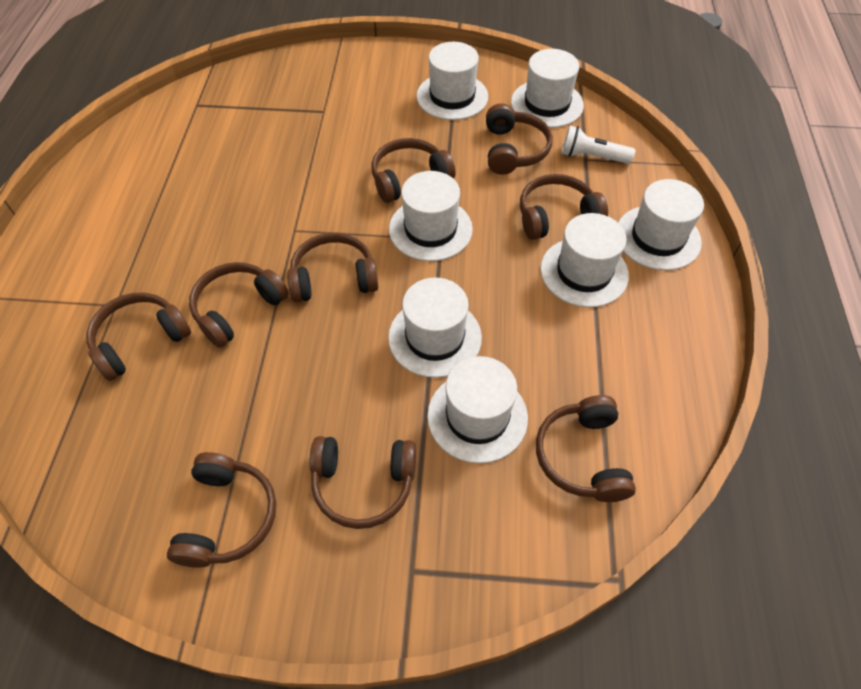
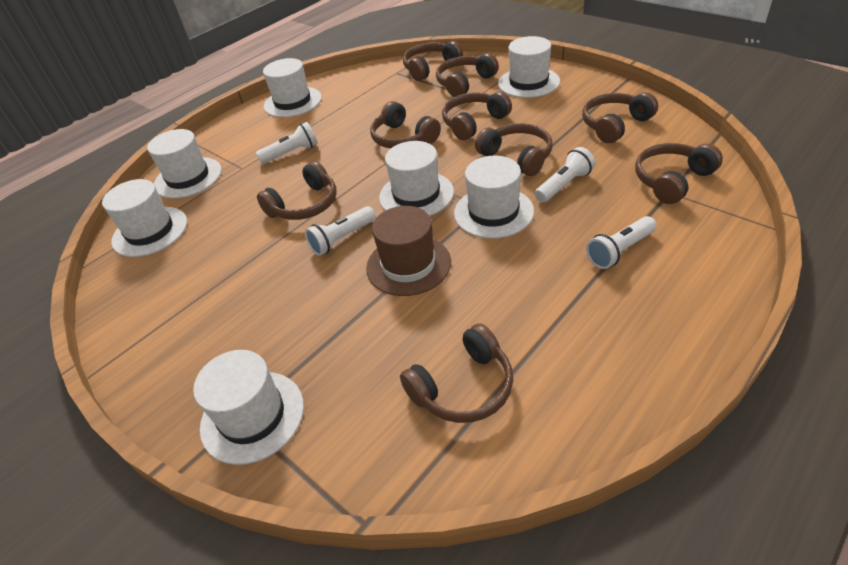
brown hat: none = 0 -> [366,206,451,296] = 1
white flashlight: [561,126,635,164] = 1 -> [256,122,318,164] [305,206,376,256] [535,147,595,202] [586,216,657,269] = 4

